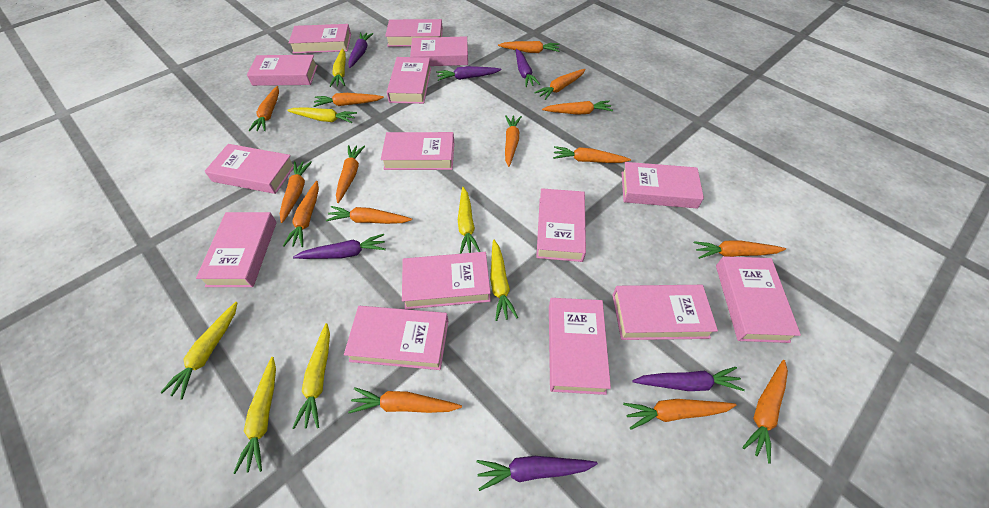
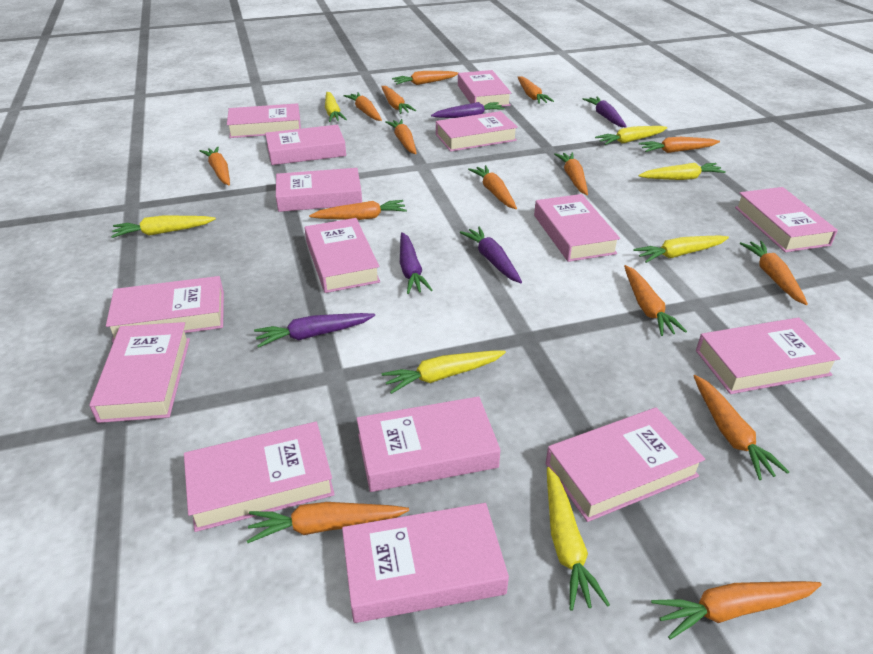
purple carrot: [293,234,386,259] [348,32,373,68] [436,66,501,81] [477,456,598,491] [516,49,540,87] [632,367,745,391] = 6 -> [254,313,375,348] [400,232,433,294] [431,102,505,118] [459,226,522,283] [583,97,627,128] = 5

